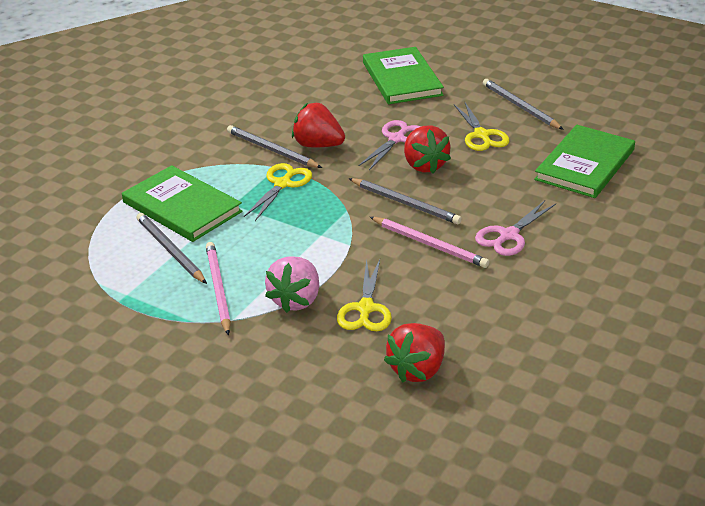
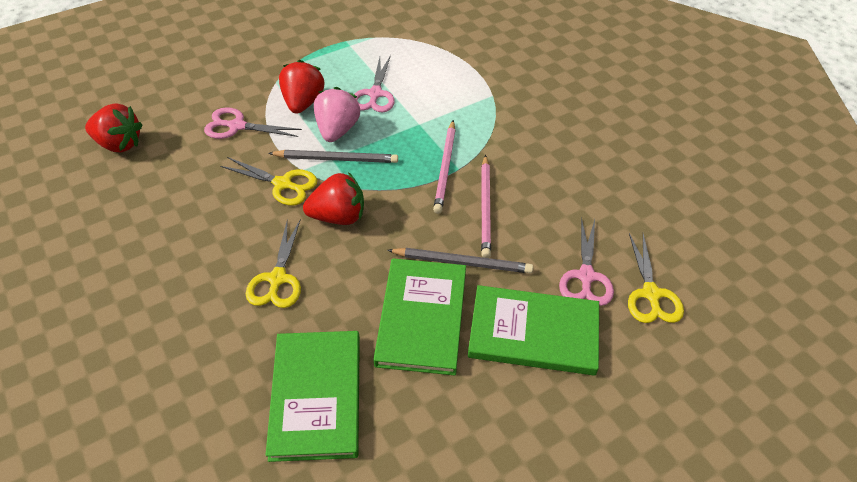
grey pencil: [136,213,207,284] [227,125,322,168] [349,178,462,224] [483,79,564,130] = 4 -> [268,150,398,163] [387,248,533,274] = 2
pink scissors: [358,120,421,170] [475,200,556,256] = 2 -> [204,107,302,139] [354,55,395,112] [559,217,614,306] = 3

